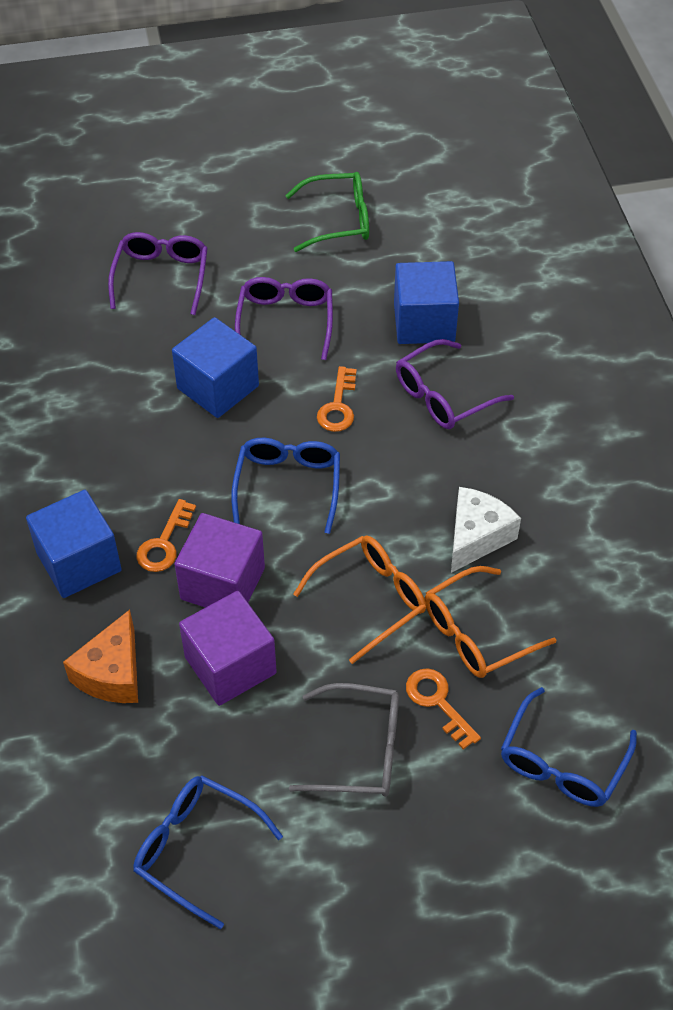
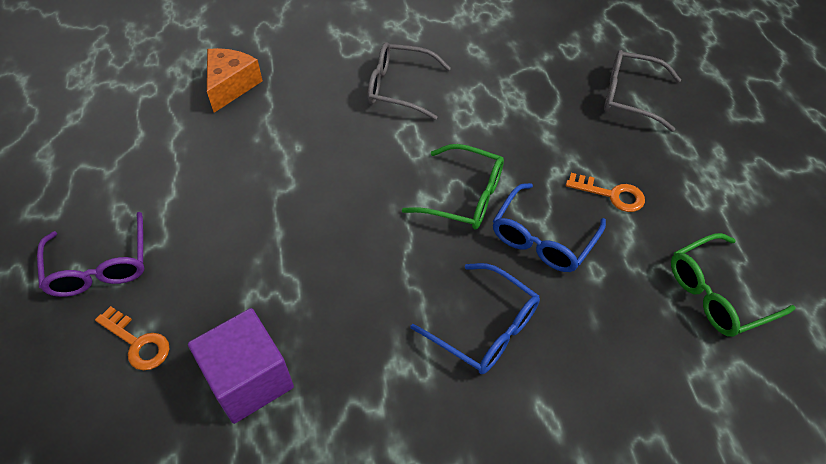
blue cube: [26,490,122,598] [172,317,259,418] [394,261,459,344] = 3 -> none = 0
blue glasses: [133,775,283,929] [231,438,340,534] [501,687,637,807] = 3 -> [411,263,540,374] [493,183,606,272] = 2
green glasses: [285,172,369,252] = 1 -> [402,144,504,230] [671,233,796,337] = 2
grey glasses: [289,683,399,797] = 1 -> [368,42,451,120] [604,50,681,132] = 2
orange glasses: [293,535,426,664] [425,566,556,678] = 2 -> none = 0
orange key: [136,499,196,572] [317,366,357,432] [406,668,481,750] = 3 -> [95,306,170,370] [566,173,645,212] = 2
purple cube: [175,513,265,608] [179,591,277,706] = 2 -> [188,308,294,424] = 1
purple glasses: [108,232,208,315] [235,277,333,360] [396,339,514,429] = 3 -> [37,212,145,297] = 1
white cheese: [451,487,521,573] = 1 -> none = 0

